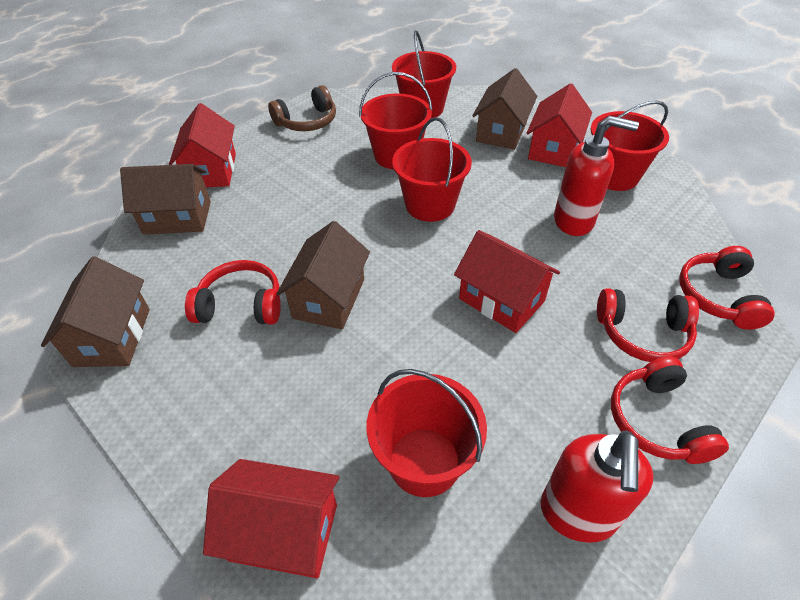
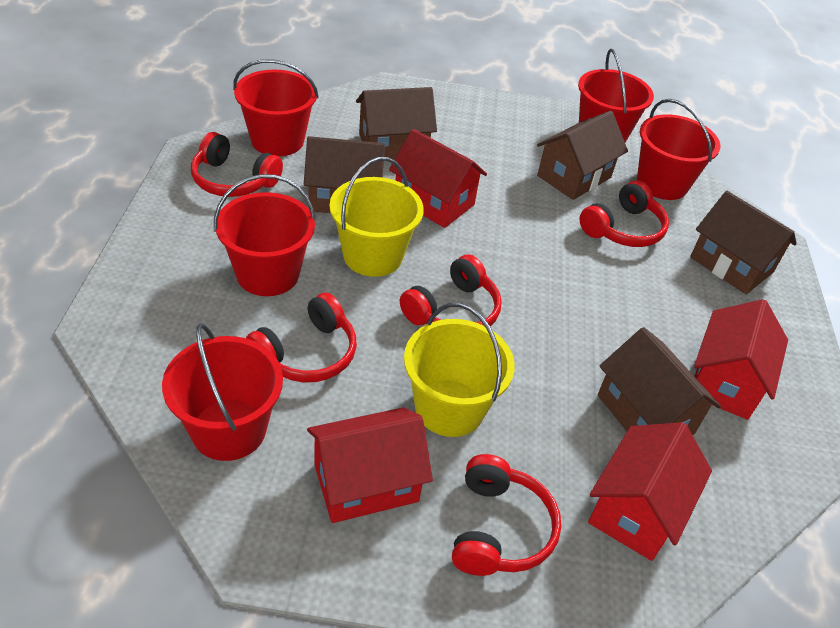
brown headphones: [268,85,336,131] = 1 -> none = 0
brown house: [41,256,150,367] [120,164,211,235] [276,221,370,329] [472,68,537,150] = 4 -> [304,136,385,213] [356,87,437,160] [537,111,628,200] [598,327,721,435] [690,191,797,294] = 5
red headphones: [185,260,281,324] [597,288,699,362] [611,356,729,464] [679,246,775,330] = 4 -> [191,132,283,197] [246,293,357,383] [400,254,502,326] [452,454,561,576] [580,180,669,247] = 5
red soap dispenser: [541,431,654,543] [554,116,639,236] = 2 -> none = 0
yellow bucket: none = 0 -> [330,157,424,277] [404,303,515,437] = 2

